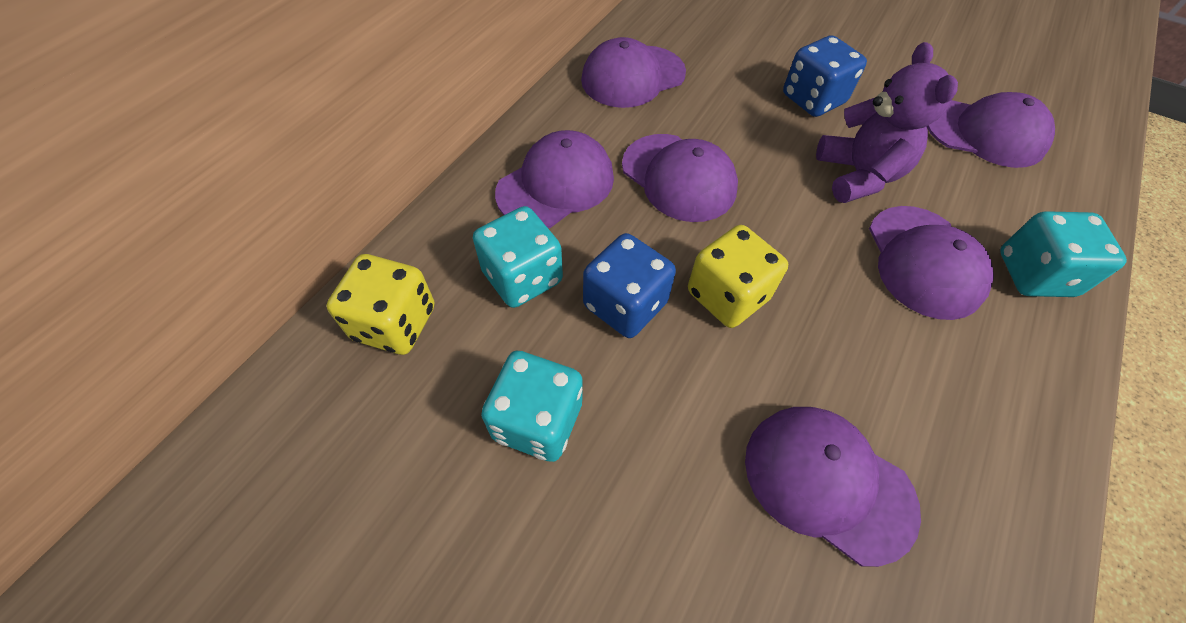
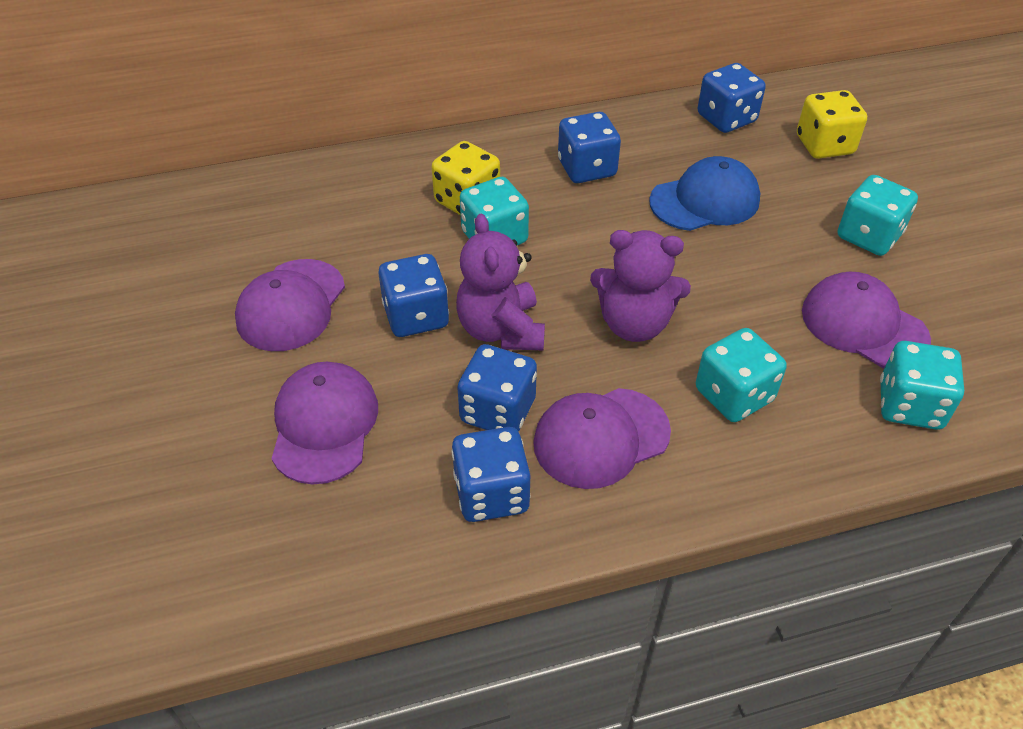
blue cap: none = 0 -> [649,156,760,231] = 1
blue dice: [583,233,676,338] [783,35,867,117] = 2 -> [378,254,449,337] [451,427,531,522] [457,344,537,432] [558,112,621,183] [698,63,766,133] = 5
purple cap: [495,130,614,228] [581,37,686,108] [622,134,738,222] [745,407,921,567] [869,206,994,320] [926,92,1055,168] = 6 -> [235,259,345,351] [271,362,378,484] [533,388,671,489] [802,272,931,368] = 4
purple teddy bear: [816,42,958,203] = 1 -> [456,213,545,350] [590,230,691,342] = 2
turquoise dice: [473,206,563,308] [481,351,582,462] [1000,211,1127,297] = 3 -> [460,177,529,245] [696,328,787,422] [838,175,918,256] [880,341,964,430] = 4

